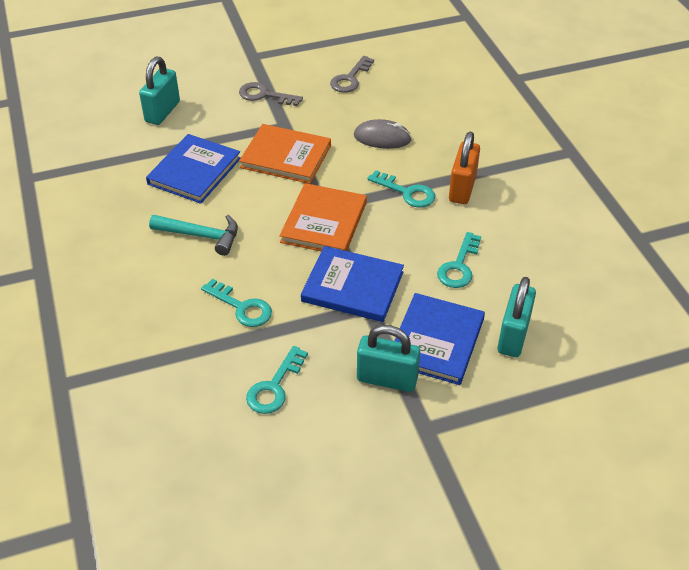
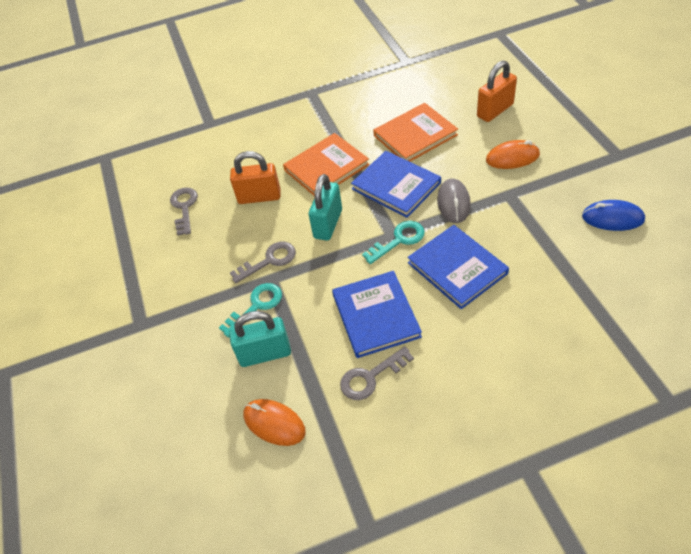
blue mouse: none = 0 -> [582,200,645,231] = 1
grey key: [239,82,303,106] [330,56,374,93] = 2 -> [170,188,198,236] [230,242,296,283] [340,346,414,400] = 3
orange mouse: none = 0 -> [244,399,306,446] [486,140,540,169] = 2
orange padlock: [449,132,480,204] = 1 -> [230,151,280,204] [477,61,517,122] = 2
turquoise hammer: [149,215,238,256] = 1 -> none = 0
turquoise key: [201,279,272,327] [246,346,308,414] [367,170,435,208] [437,232,481,288] = 4 -> [219,283,282,338] [362,221,425,264] = 2
turquoise padlock: [139,57,180,125] [357,325,420,392] [497,277,536,357] = 3 -> [229,311,291,367] [309,174,342,241] = 2

